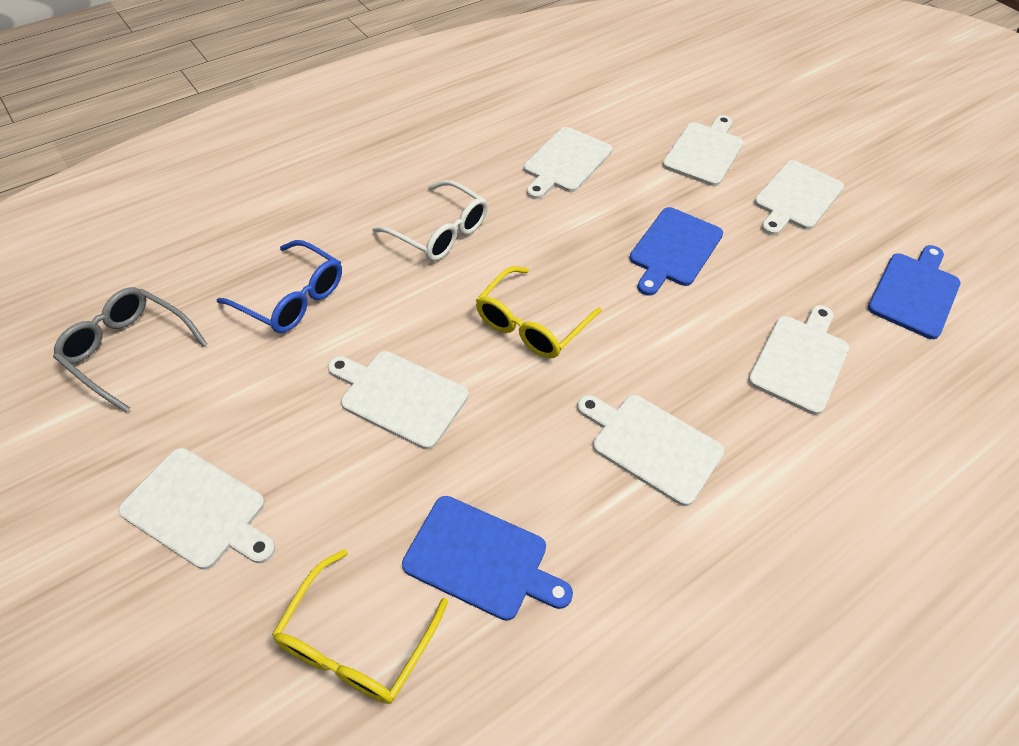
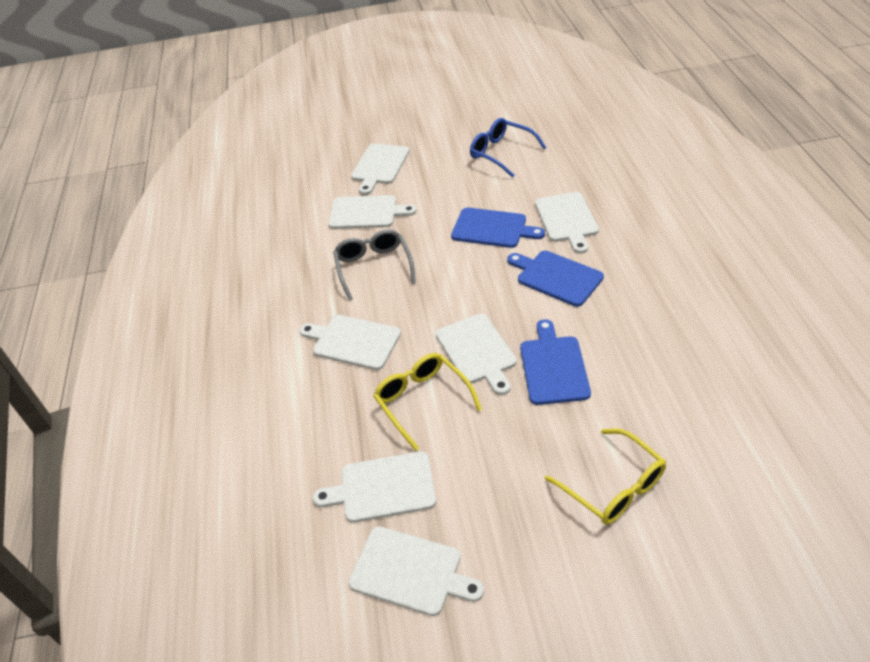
white glasses: [372,180,488,261] = 1 -> none = 0

